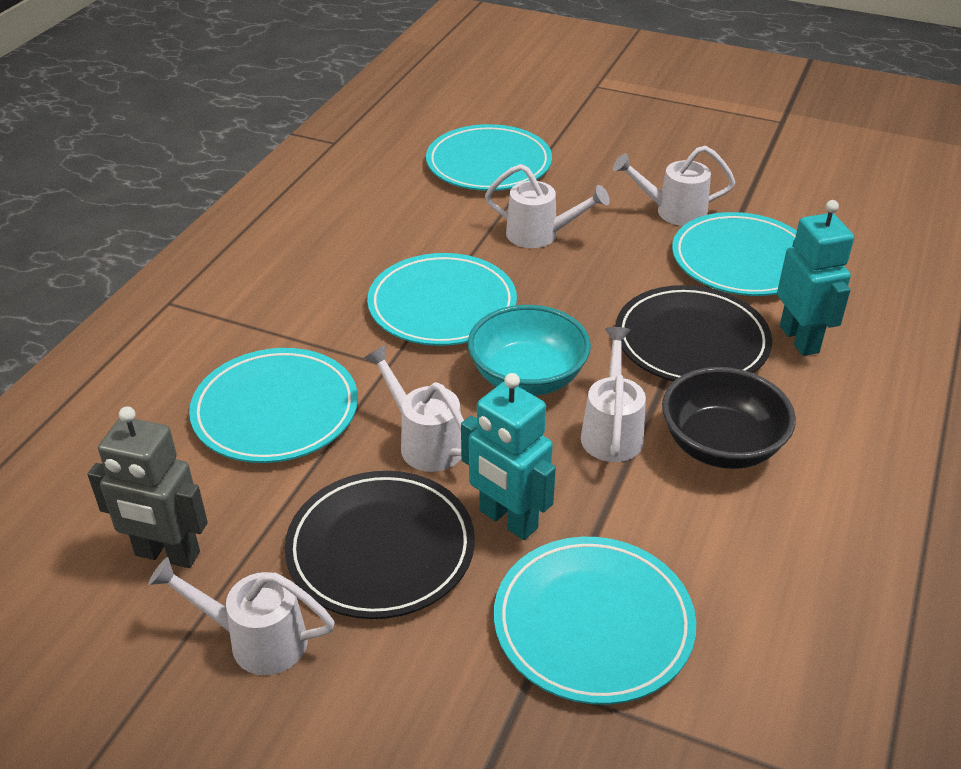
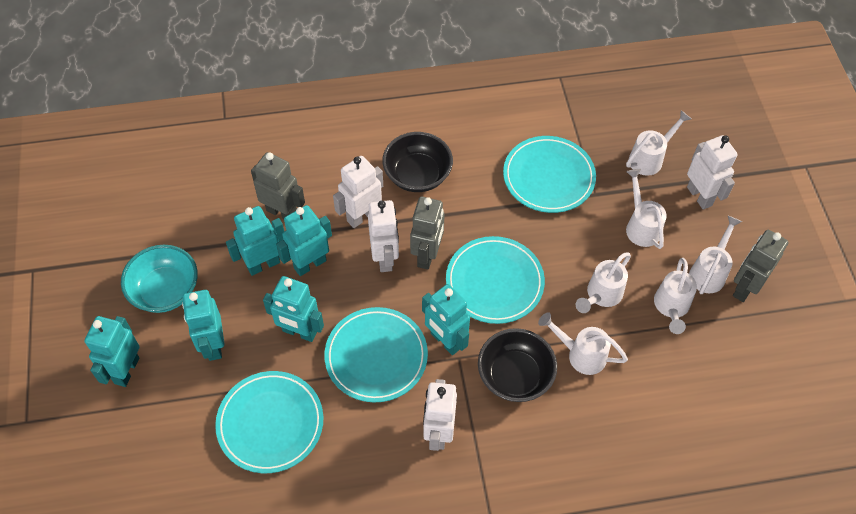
black bowl: [662,367,796,469] = 1 -> [382,132,453,192] [478,328,557,402] = 2
black plate: [285,471,475,619] [615,285,772,381] = 2 -> none = 0
grey robot: [88,406,208,568] = 1 -> [251,152,305,219] [410,197,445,270] [733,230,789,302] = 3
turquoise plate: [189,348,358,463] [367,253,517,346] [426,124,552,191] [494,537,696,705] [672,212,797,296] = 5 -> [215,371,323,473] [324,307,428,403] [446,236,545,324] [503,136,596,213] = 4
turquoise robot: [461,373,556,540] [777,200,854,356] = 2 -> [85,316,140,387] [182,290,224,361] [226,206,284,276] [263,276,324,342] [276,205,332,276] [422,284,470,355] = 6
white robot: none = 0 -> [333,156,383,228] [368,200,399,272] [423,379,457,451] [687,135,738,210] = 4
white watering can: [148,557,335,675] [364,345,464,472] [485,164,610,248] [581,327,646,462] [613,145,735,226] = 5 -> [538,312,628,375] [576,253,631,313] [626,110,691,176] [626,169,667,249] [654,258,697,334] [689,216,742,294] = 6

